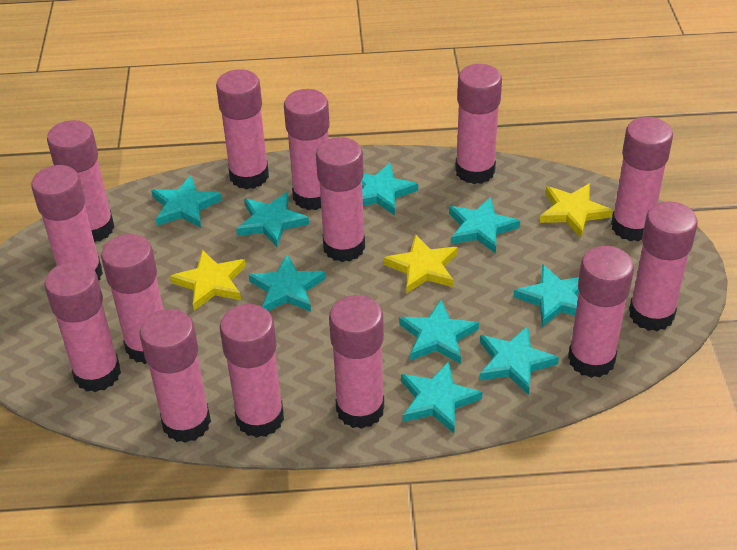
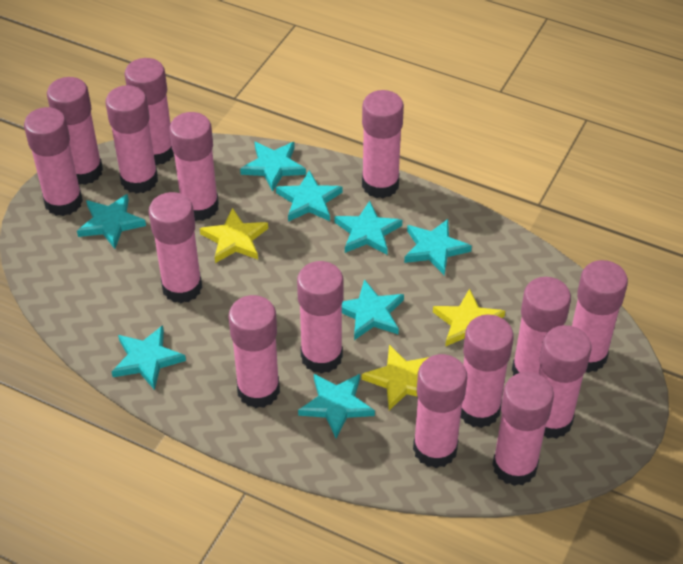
pink glue stick: [31,165,103,280] [45,261,121,392] [47,120,115,242] [101,234,163,364] [140,309,211,443] [216,69,269,189] [220,304,284,438] [284,89,330,210] [316,137,365,262] [329,295,384,429] [455,64,502,184] [568,246,634,378] [611,117,673,241] [629,201,698,331] = 14 -> [24,107,83,216] [47,77,103,185] [105,85,158,194] [124,58,174,165] [149,192,202,303] [169,112,219,221] [229,295,280,408] [297,261,343,374] [362,90,404,199] [413,354,467,468] [461,314,514,428] [492,372,554,486] [512,277,571,376] [539,325,592,439] [572,260,628,373] = 15
turquoise star: [151,175,222,228] [236,192,309,248] [249,254,326,312] [362,163,418,216] [399,300,479,364] [401,361,483,433] [449,197,520,254] [479,326,559,395] [513,264,579,327] = 9 -> [77,194,146,249] [111,325,186,390] [240,142,306,192] [276,170,342,222] [298,374,375,439] [335,201,402,255] [342,279,404,340] [404,219,472,275] = 8

